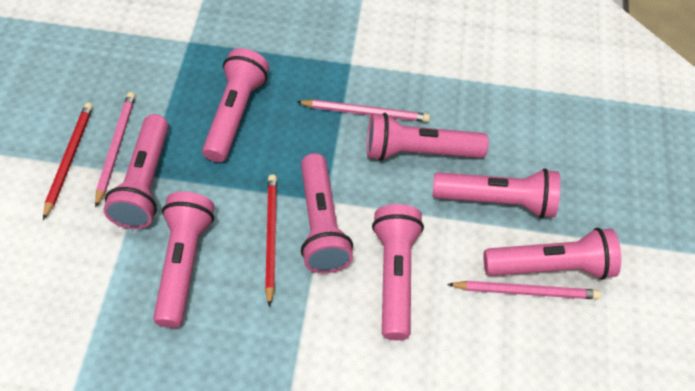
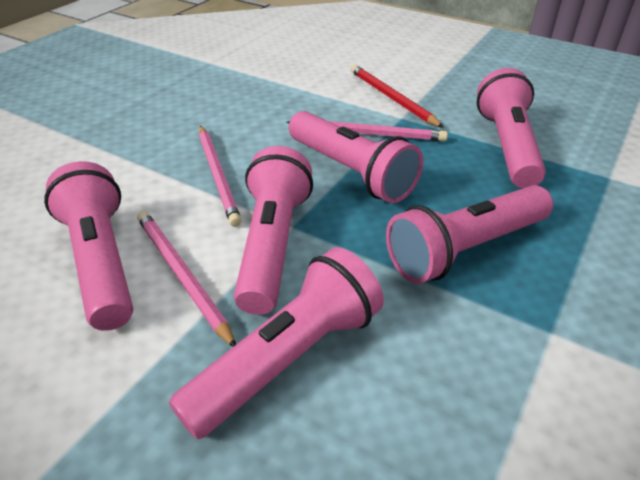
pink flashlight: [103,114,169,229] [153,192,214,328] [202,48,269,162] [301,153,353,273] [367,113,489,161] [372,204,424,340] [433,168,560,218] [483,228,621,280] = 8 -> [44,161,133,331] [169,247,384,439] [234,146,313,315] [289,111,423,203] [386,185,553,284] [477,68,546,188] = 6
red pencil: [43,103,93,220] [265,174,277,307] = 2 -> [351,65,444,128] = 1

